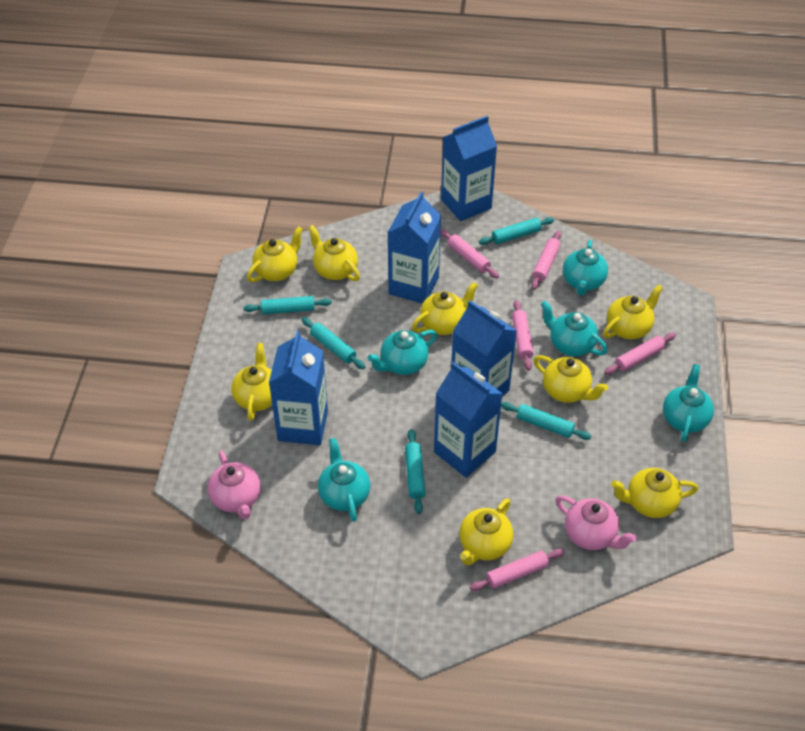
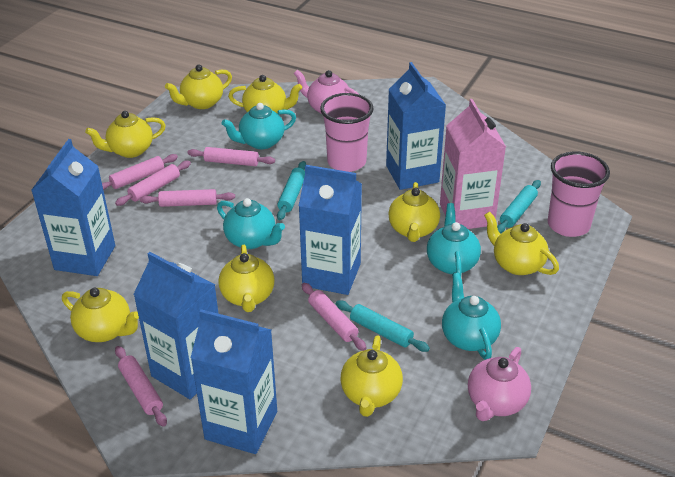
pink carton: none = 0 -> [440,99,506,229] = 1
pink cup: none = 0 -> [320,93,374,172] [548,151,610,237] = 2
pink rolling pin: [441,229,499,278] [470,548,565,591] [512,300,534,371] [531,230,561,290] [604,333,676,375] = 5 -> [102,154,178,190] [115,161,191,206] [115,346,167,427] [140,189,235,207] [187,147,275,166] [302,283,367,351] = 6
turquoise rolling pin: [244,296,332,314] [302,317,365,369] [405,429,426,514] [479,217,554,245] [501,402,591,440] = 5 -> [277,161,306,220] [336,300,430,352] [497,180,541,233] = 3
turquoise teapot: [318,438,370,522] [368,330,437,375] [541,301,608,356] [563,240,608,296] [663,364,714,442] = 5 -> [217,198,285,249] [221,103,296,149] [427,203,481,276] [442,273,501,360] = 4

